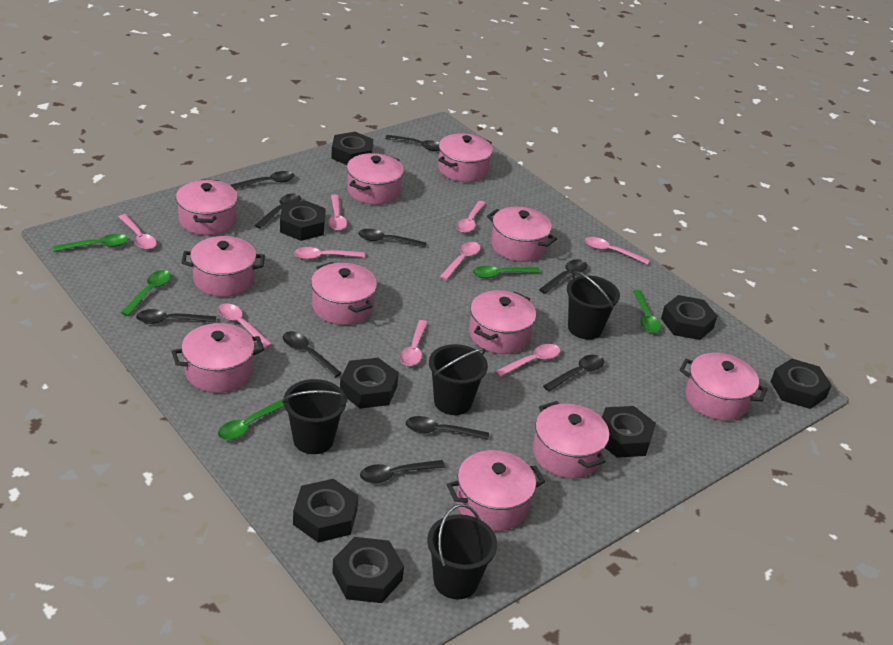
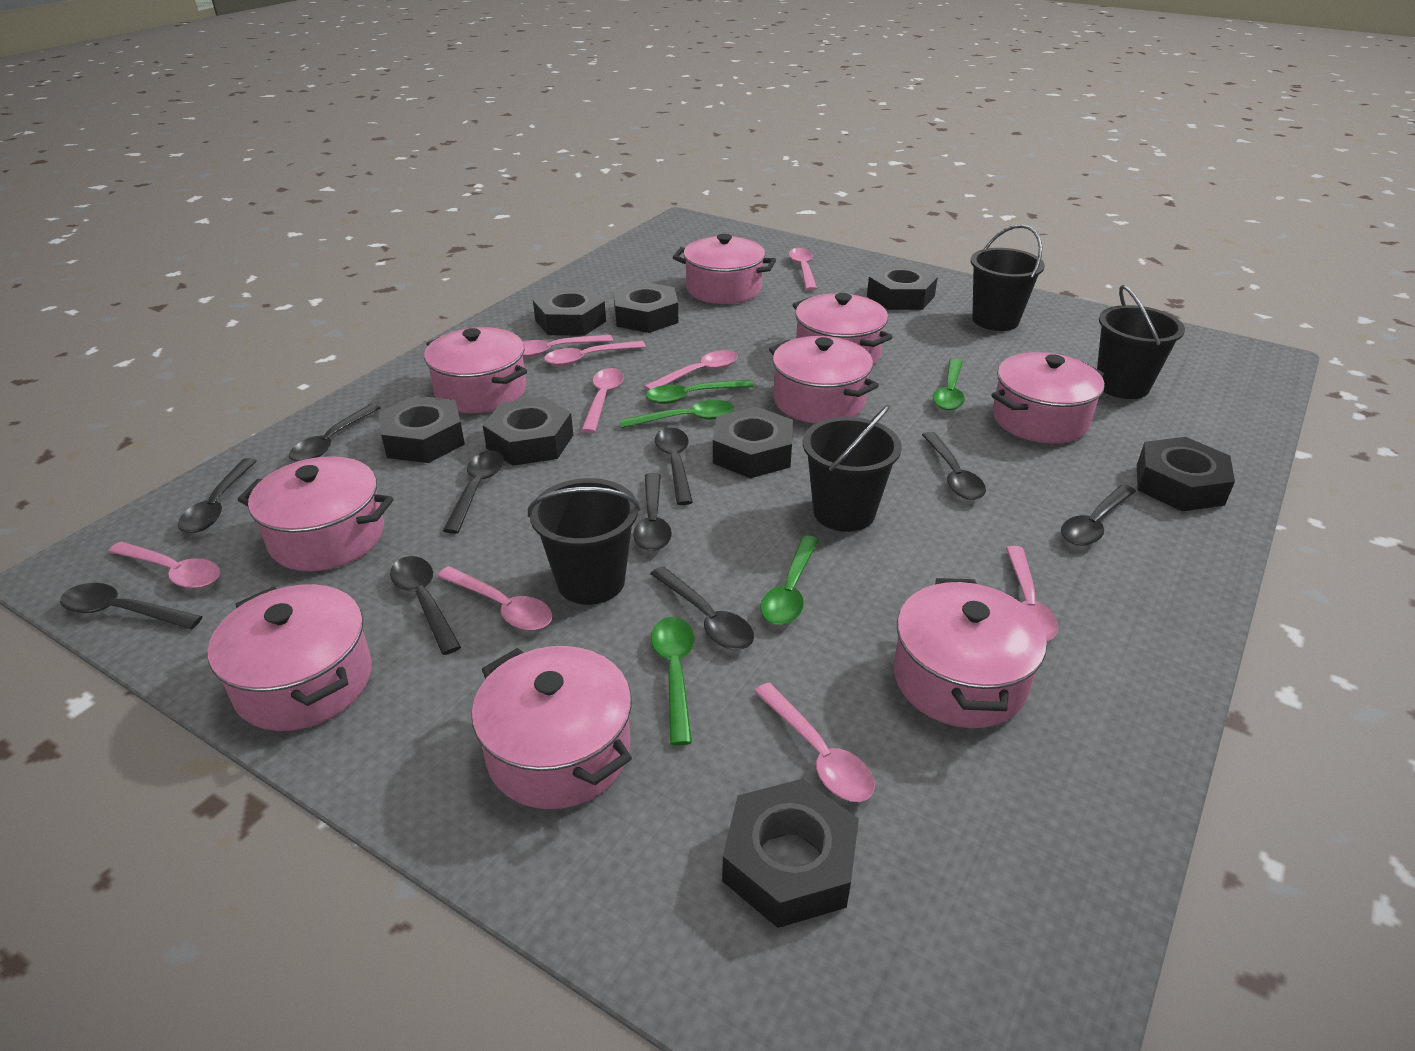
pink pot: [171,323,264,393] [176,180,238,235] [181,236,265,297] [311,262,377,325] [347,153,404,205] [438,133,493,182] [447,450,545,531] [469,290,536,354] [487,207,557,262] [533,401,609,478] [680,353,767,421] = 11 -> [207,584,372,731] [238,456,393,571] [424,327,527,413] [471,646,632,809] [673,234,776,304] [769,336,879,423] [793,293,893,365] [894,578,1047,728] [992,352,1104,444] = 9

